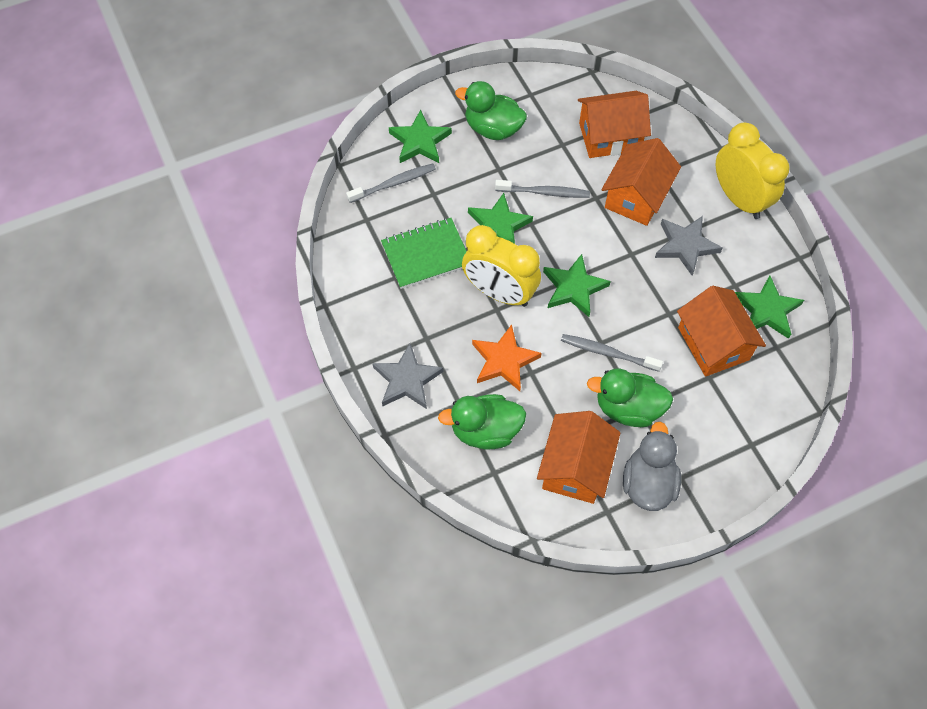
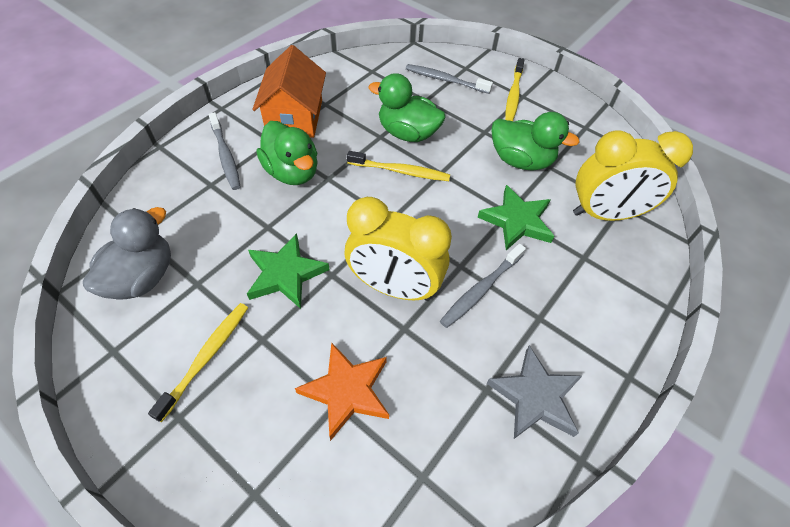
green notebook: [381,218,467,289] = 1 -> none = 0
green star: [389,110,452,163] [468,193,533,244] [543,254,611,317] [735,275,804,339] = 4 -> [247,233,330,309] [477,185,555,250] = 2
grey star: [372,343,444,409] [655,216,723,276] = 2 -> [486,346,582,439] = 1
orange house: [537,411,621,504] [578,91,651,158] [601,138,681,226] [677,286,766,377] = 4 -> [253,45,326,138] = 1
yellow toothbrush: none = 0 -> [148,303,248,422] [347,151,450,181] [505,58,525,121] = 3

